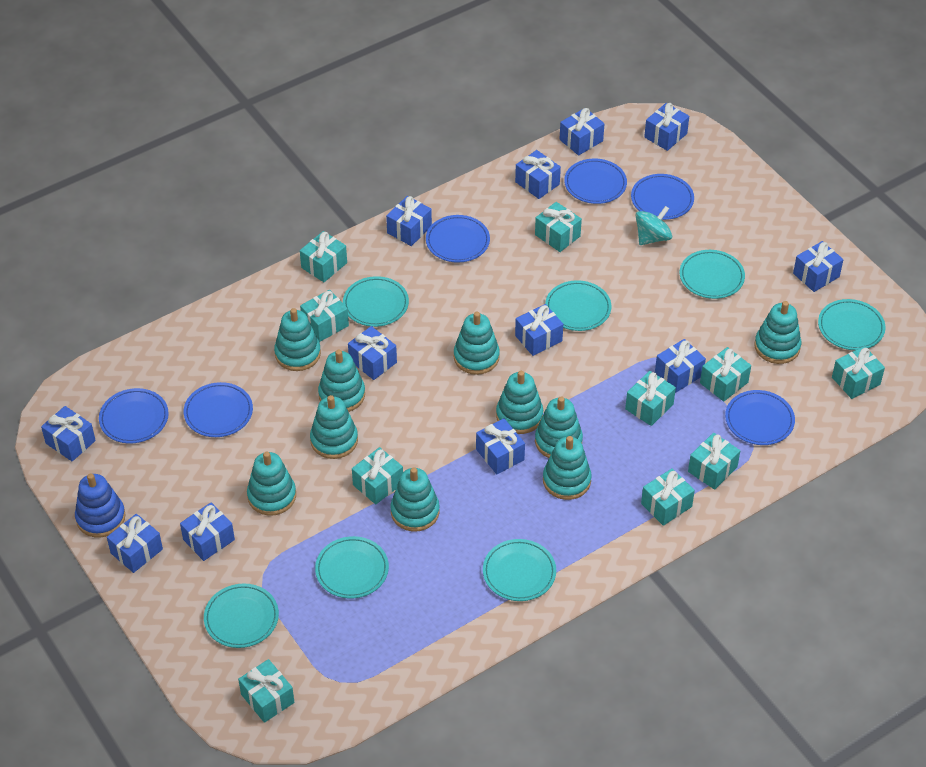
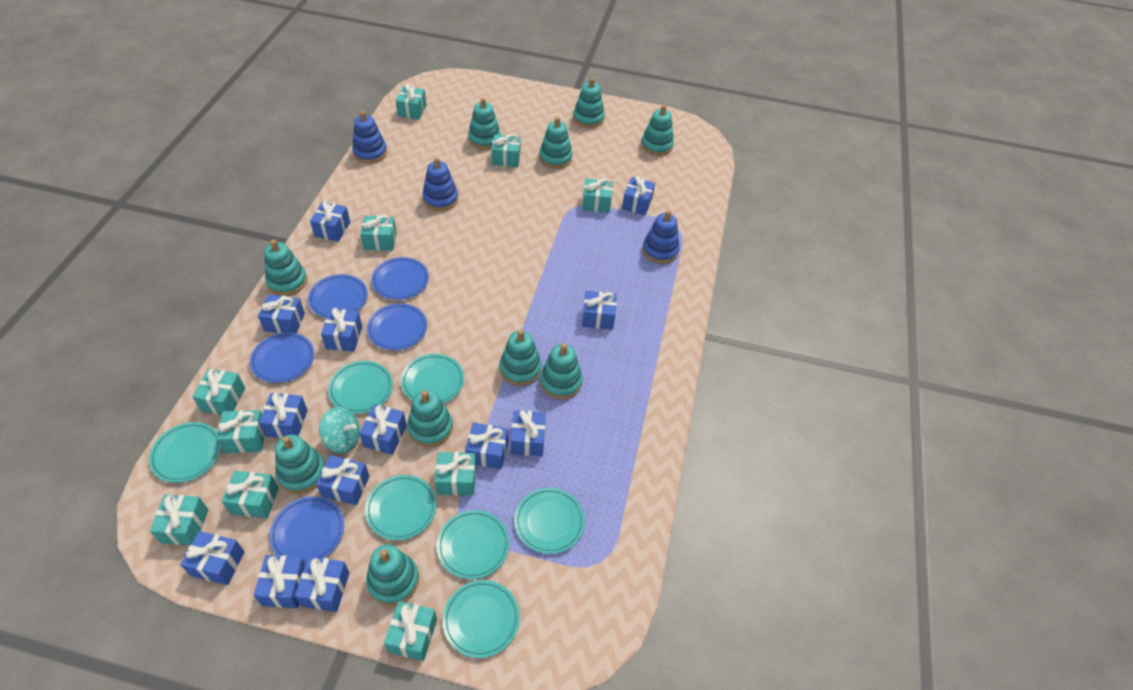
blue gift: [41,406,96,461] [107,514,163,573] [180,502,235,561] [348,326,397,380] [386,196,432,246] [476,418,525,474] [515,150,561,199] [515,304,563,356] [559,108,604,156] [644,103,689,151] [655,339,706,392] [793,241,844,292] = 12 -> [180,531,245,585] [253,555,306,608] [258,294,305,333] [259,393,308,438] [295,556,349,612] [310,200,350,242] [316,455,369,505] [321,308,362,352] [359,404,407,455] [465,422,508,469] [511,410,546,456] [582,291,617,330] [622,176,655,215] = 13
blue plate: [99,388,169,443] [184,382,253,437] [426,215,490,263] [564,159,627,204] [631,174,694,220] [725,390,795,445] = 6 -> [250,332,314,383] [269,496,344,564] [308,274,368,318] [367,303,427,350] [371,257,429,300] = 5
blue stacking toy: [75,473,126,537] = 1 -> [352,111,387,163] [422,157,458,211] [642,210,680,264] = 3

